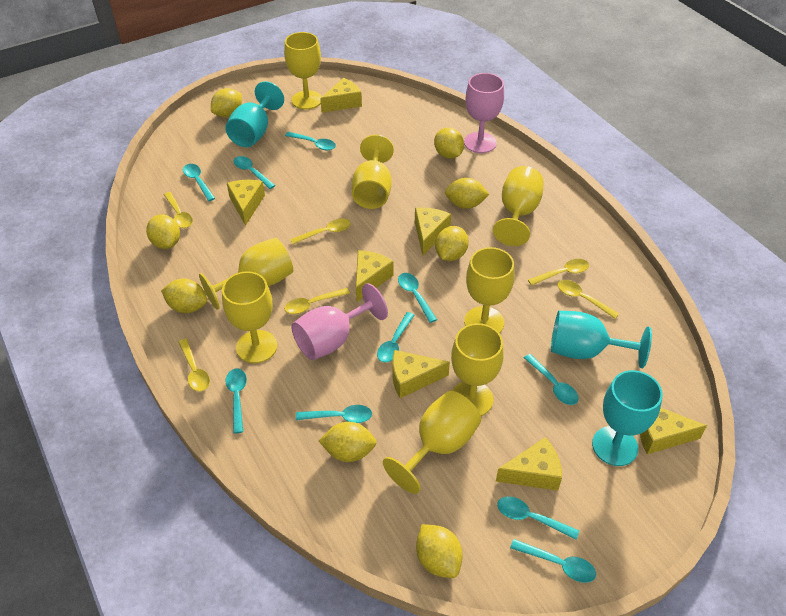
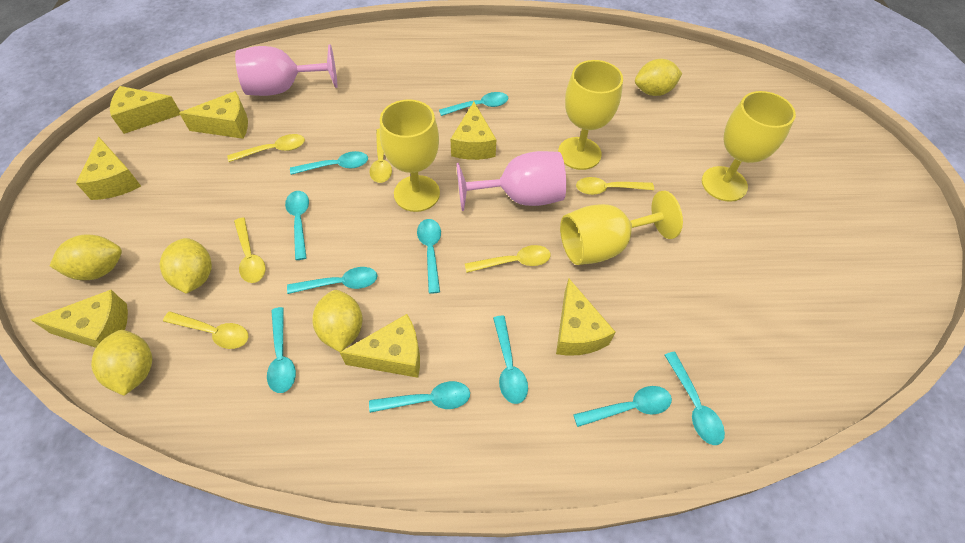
turquoise goblet: [225,81,284,147] [551,311,652,368] [592,370,663,466] = 3 -> none = 0
yellow goblet: [199,238,293,310] [222,271,277,363] [284,32,322,109] [352,135,394,209] [383,391,481,494] [451,323,504,416] [464,247,514,333] [493,166,544,246] = 8 -> [380,99,440,212] [558,60,623,170] [560,190,683,265] [702,91,796,202] = 4
yellow lemon: [146,214,180,249] [161,279,207,313] [211,88,242,117] [319,422,377,462] [416,524,463,578] [434,128,464,159] [435,226,469,261] [445,178,490,209] = 8 -> [50,234,122,280] [91,330,152,396] [160,238,212,294] [312,290,363,352] [635,59,682,96] = 5

